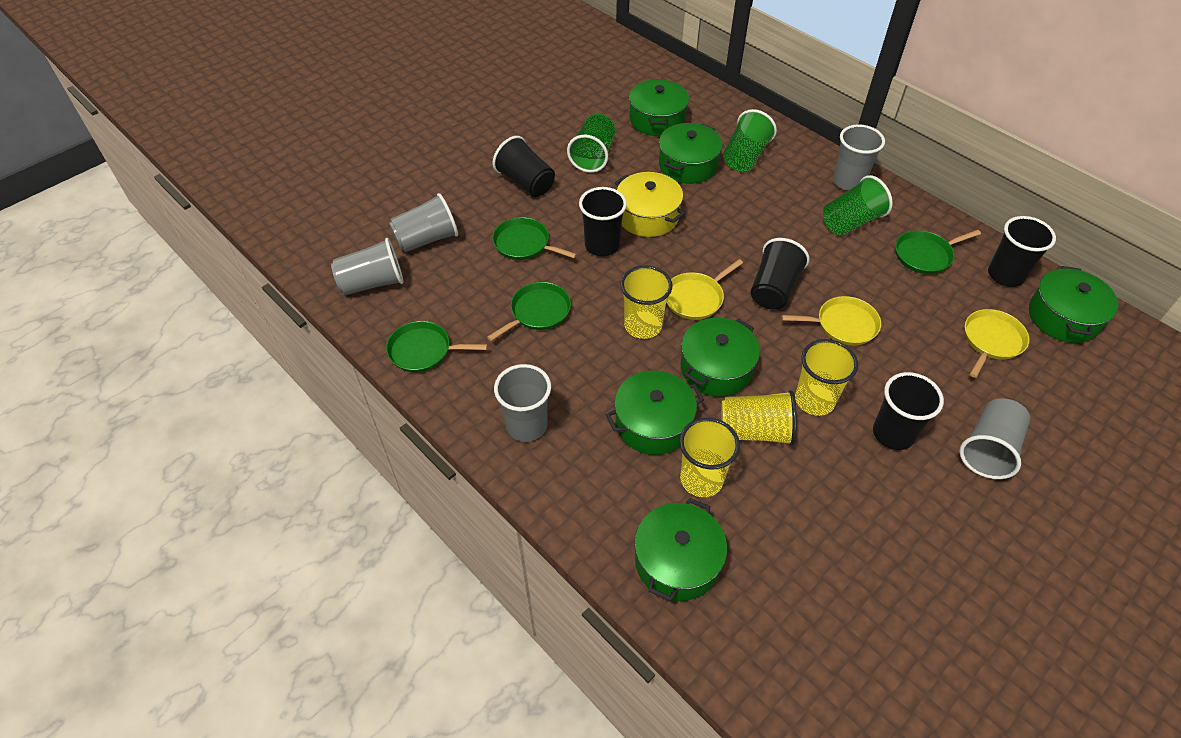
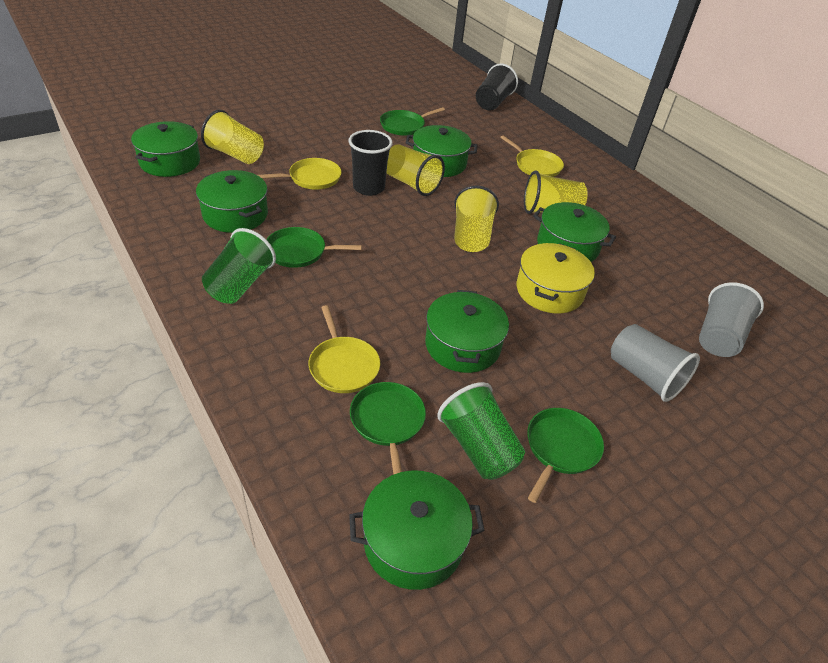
black cup: [493,136,555,197] [579,187,627,256] [751,238,809,309] [873,372,944,450] [988,216,1056,287] = 5 -> [349,130,393,196] [476,64,518,110] = 2
green cup: [567,114,615,173] [723,109,777,171] [823,175,893,236] = 3 -> [202,228,276,304] [437,382,525,480] = 2
grey cup: [331,238,403,295] [389,193,458,252] [494,364,551,442] [833,124,885,191] [959,398,1030,479] = 5 -> [611,324,700,402] [699,282,764,357] = 2

